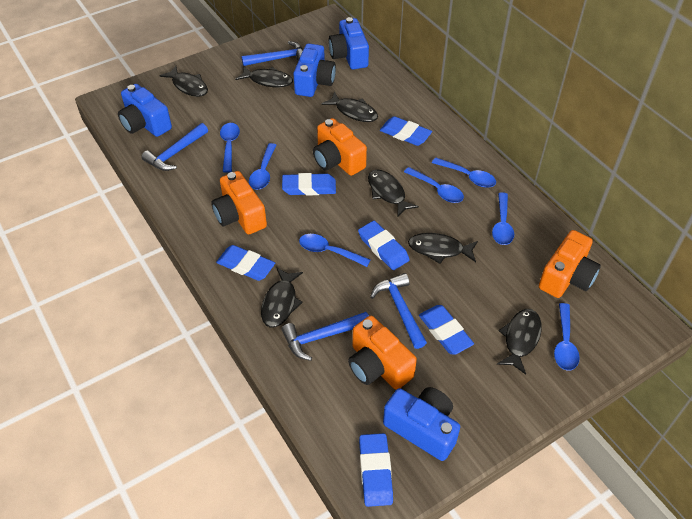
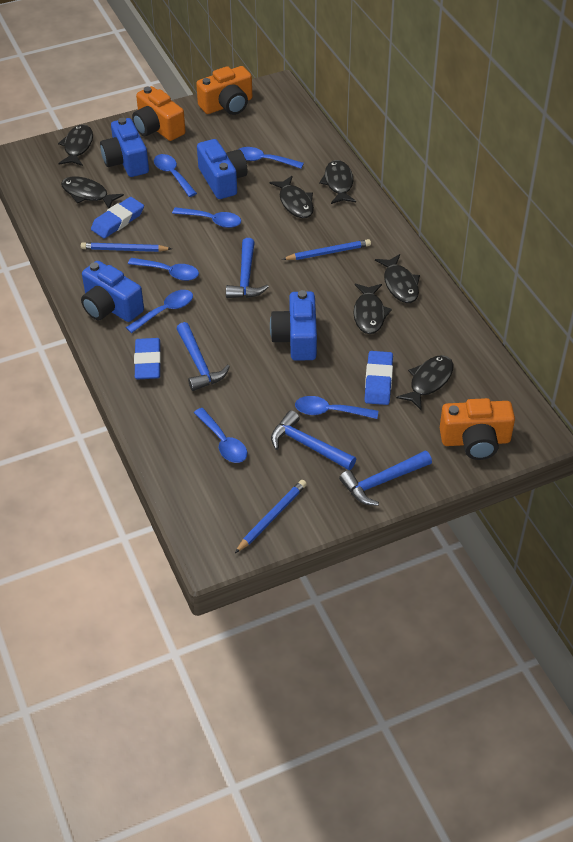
blue eraser: [216,245,275,281] [282,173,336,196] [358,221,410,270] [359,433,393,507] [380,116,432,146] [419,305,474,355] = 6 -> [91,197,144,238] [134,338,161,379] [364,351,393,405] = 3
blue pencil: none = 0 -> [81,242,172,252] [235,480,307,553] [282,239,371,260] = 3
orange camera: [211,171,267,234] [313,118,367,176] [348,316,417,390] [539,230,601,298] = 4 -> [132,86,185,141] [196,66,252,115] [440,398,515,460] = 3

